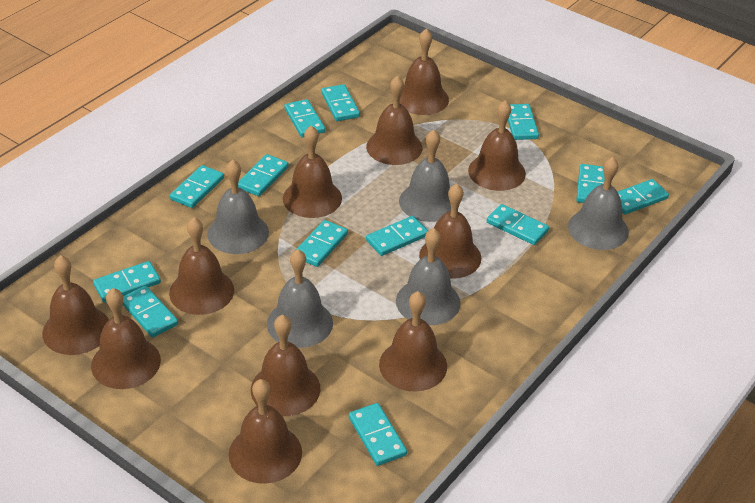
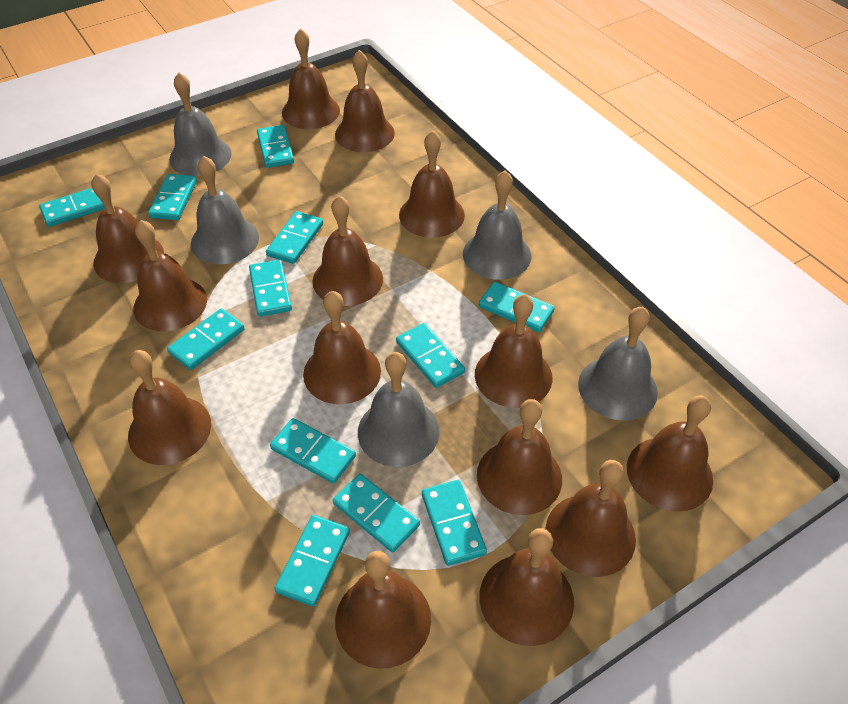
brown bell: [42,255,109,355] [91,288,161,389] [169,217,234,315] [229,379,302,484] [251,315,320,416] [283,126,342,218] [366,75,423,165] [379,291,447,392] [399,29,449,115] [419,184,481,279] [468,100,526,191] = 11 -> [91,174,164,283] [128,350,211,465] [133,220,207,331] [282,28,340,129] [303,291,381,404] [312,196,383,306] [335,50,395,152] [335,551,431,669] [399,130,465,238] [475,294,553,408] [477,399,562,515] [479,528,574,646] [545,460,636,577] [627,395,713,512] = 14
turquoise domino: [93,261,161,303] [123,286,178,338] [170,165,224,208] [238,154,289,196] [284,99,325,137] [296,220,348,267] [321,84,360,121] [349,403,407,466] [366,216,428,256] [487,204,549,245] [508,104,539,140] [576,164,605,203] [618,179,669,215] = 13 -> [39,188,105,227] [148,174,197,220] [167,309,245,370] [249,259,292,317] [257,125,294,168] [266,211,323,264] [270,418,356,484] [274,515,350,607] [333,474,420,552] [396,323,465,388] [422,480,487,566] [479,282,555,332] = 12

